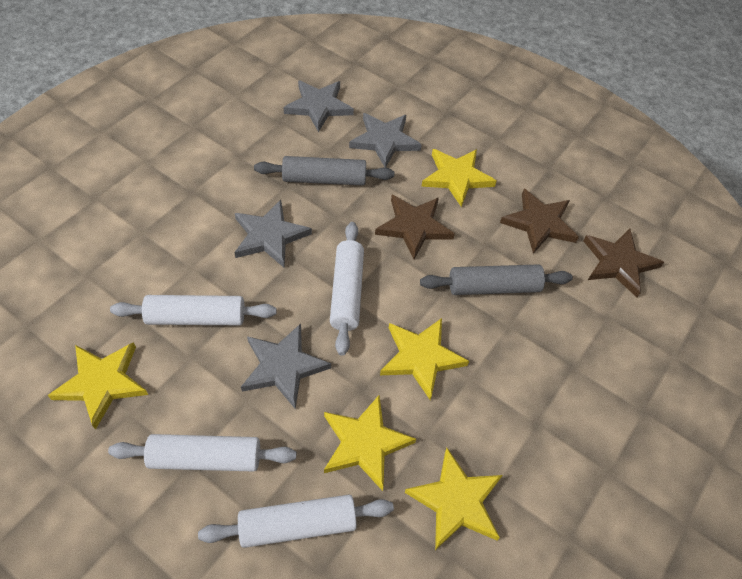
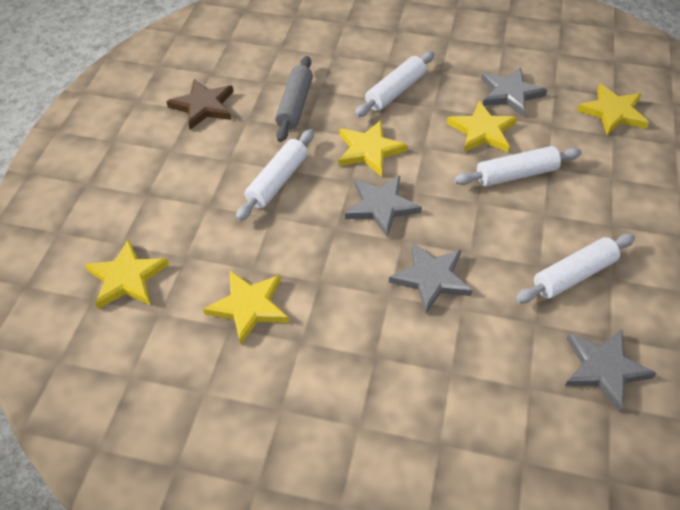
brown star: [375,195,455,259] [500,189,579,254] [583,229,664,297] = 3 -> [166,79,233,130] = 1
grey rolling pin: [254,156,394,186] [420,265,573,295] = 2 -> [275,56,313,142] = 1

